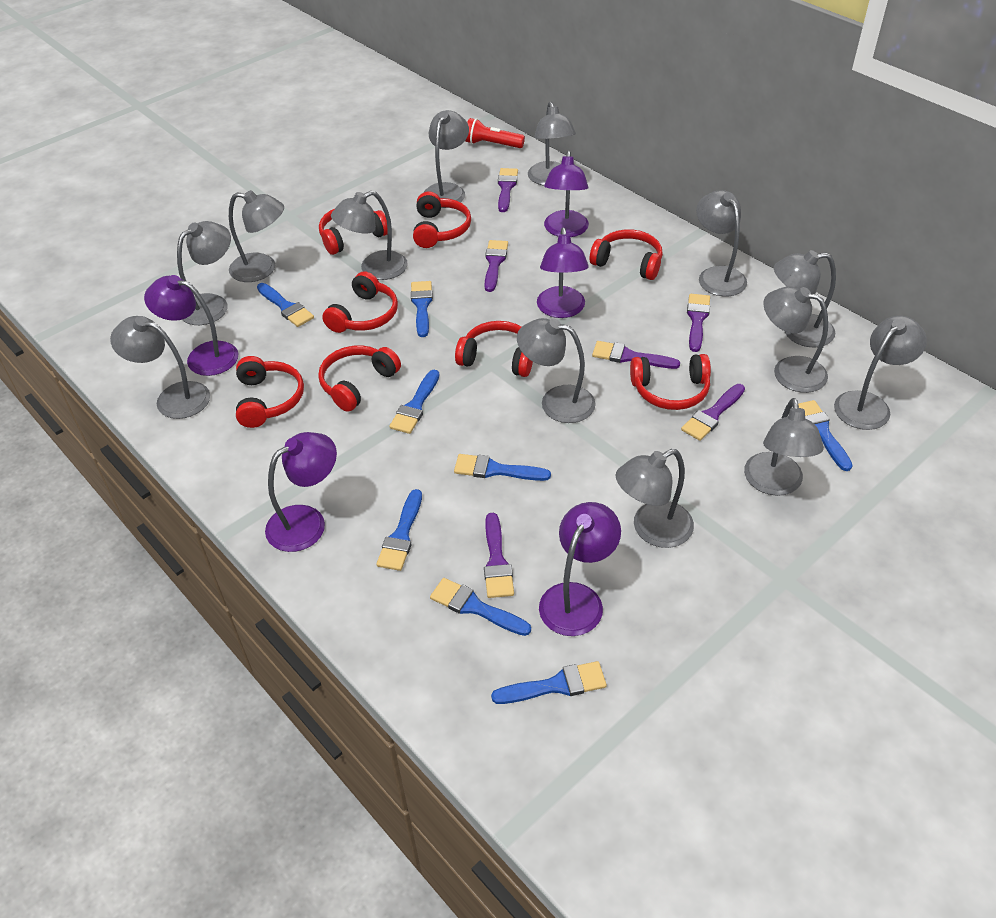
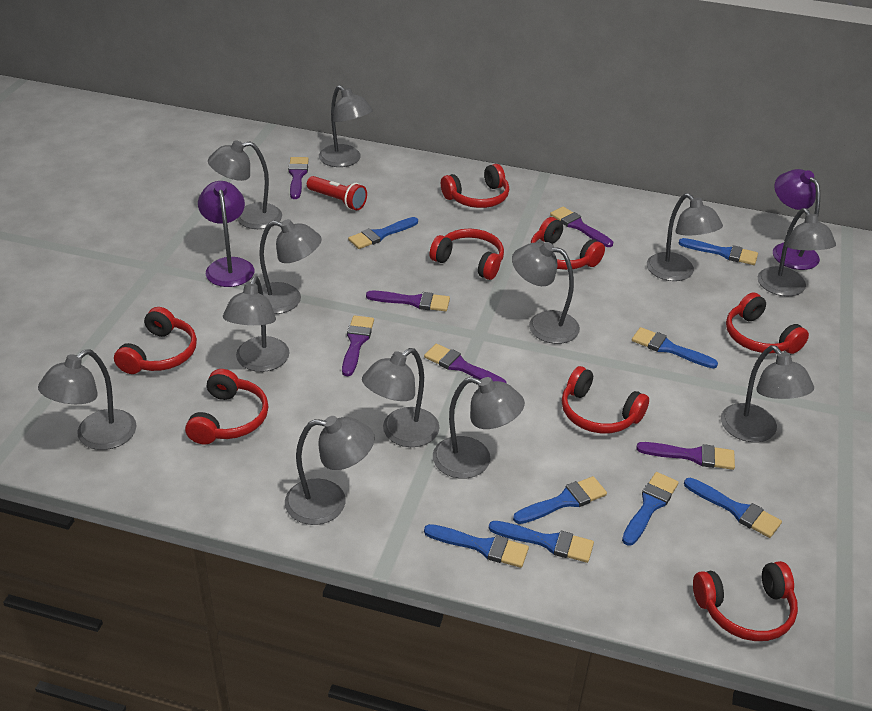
grey lamp: [110,316,210,419] [177,221,231,325] [229,190,284,282] [331,191,408,280] [423,110,469,208] [517,318,596,423] [528,102,576,185] [615,449,694,548] [696,190,747,296] [744,398,824,496] [764,286,828,393] [774,250,836,347] [834,316,927,430] = 13 -> [38,349,136,450] [208,140,282,229] [223,276,289,372] [259,219,322,314] [285,416,374,525] [319,85,373,167] [362,348,440,447] [433,377,525,479] [512,242,580,344] [647,193,723,281] [721,345,814,442] [758,208,836,296] = 12
purple lamp: [144,275,239,376] [265,432,337,552] [537,228,589,318] [539,502,621,636] [544,151,589,237] = 5 -> [198,181,254,287] [773,169,820,270] = 2

